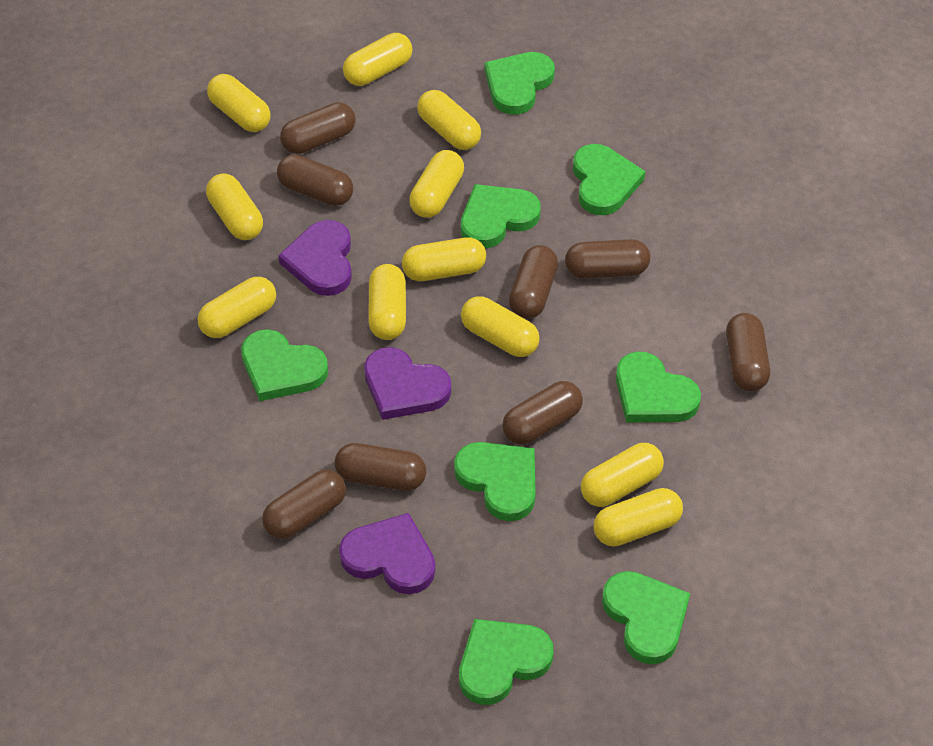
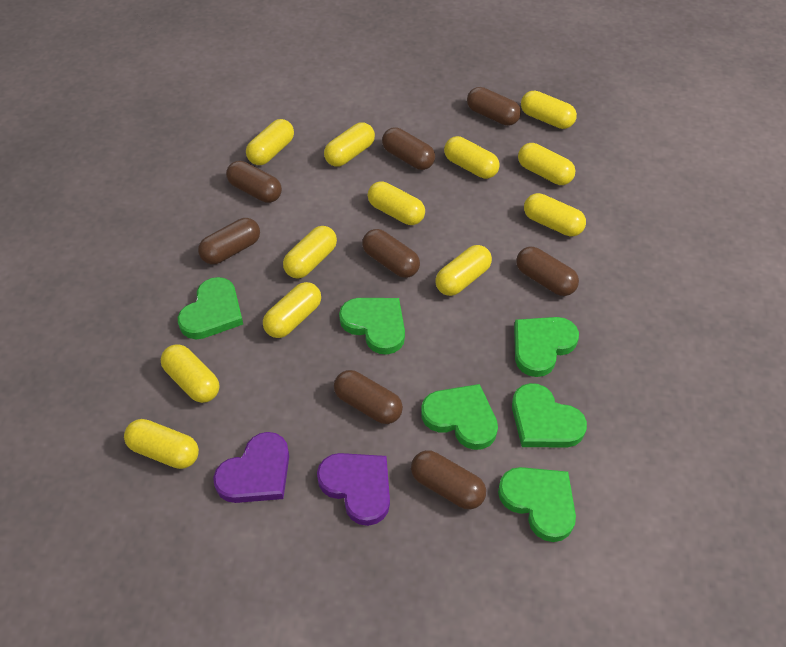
green heart: [241,329,328,401] [454,442,536,521] [459,619,554,705] [461,184,541,248] [485,52,555,115] [573,144,645,215] [602,571,690,664] [616,351,701,422] = 8 -> [178,277,243,339] [339,298,405,355] [421,384,498,450] [498,467,576,542] [512,383,587,447] [514,317,579,377] = 6
purple heart: [278,220,352,296] [339,513,435,594] [364,347,451,420] = 3 -> [213,432,289,503] [317,453,390,526] = 2
yellow capsule: [198,277,276,338] [206,173,263,240] [207,74,271,132] [343,33,413,86] [368,264,406,340] [402,237,486,281] [409,150,464,218] [417,90,481,150] [461,297,540,357] [581,443,664,507] [594,488,683,547] = 11 -> [124,419,199,469] [160,344,219,403] [246,119,294,165] [263,282,321,338] [283,226,337,279] [324,122,375,167] [368,181,425,225] [435,245,492,296] [444,136,500,179] [518,143,576,185] [521,90,577,129] [524,193,586,236] = 12

